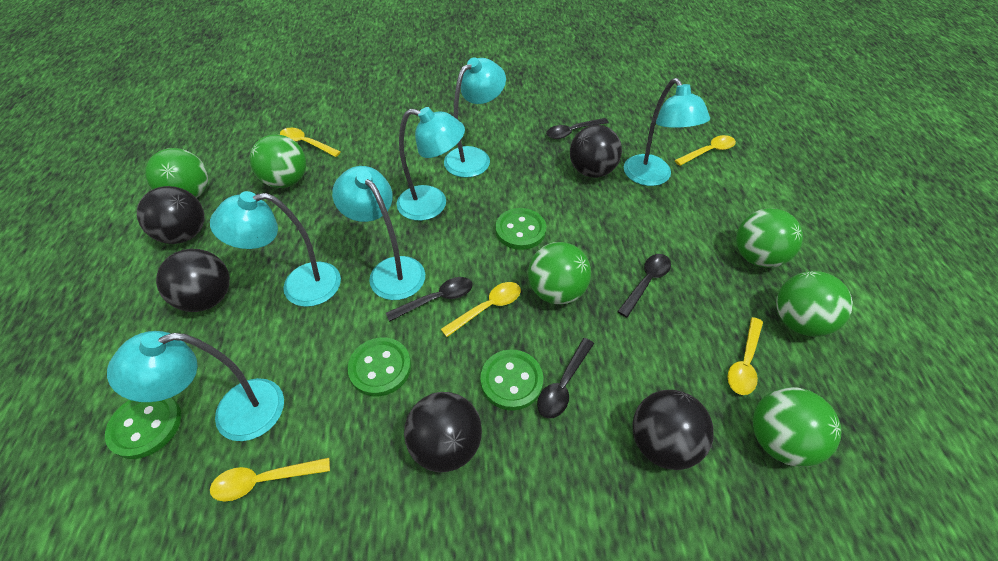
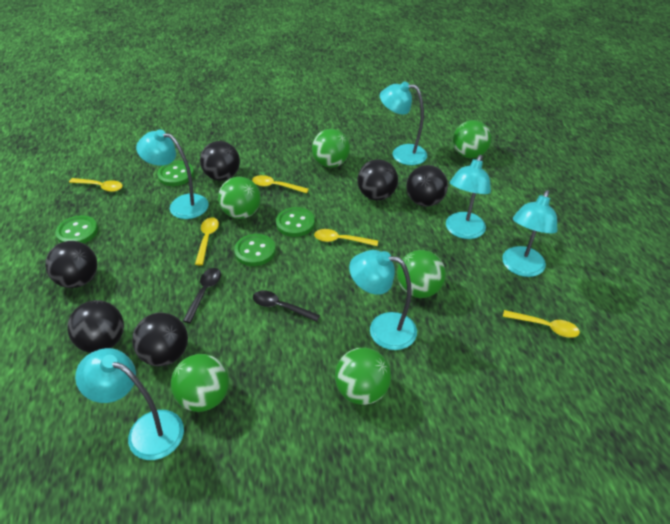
black ball: [137,186,204,244] [156,249,230,312] [404,392,482,472] [570,125,622,178] [632,390,714,470] = 5 -> [45,241,97,288] [67,300,124,353] [132,313,188,366] [200,141,240,181] [357,159,398,201] [406,165,448,207] = 6
black spoon: [386,277,473,322] [537,338,594,418] [546,118,609,139] [617,254,671,318] = 4 -> [183,268,221,323] [253,290,320,322] = 2

